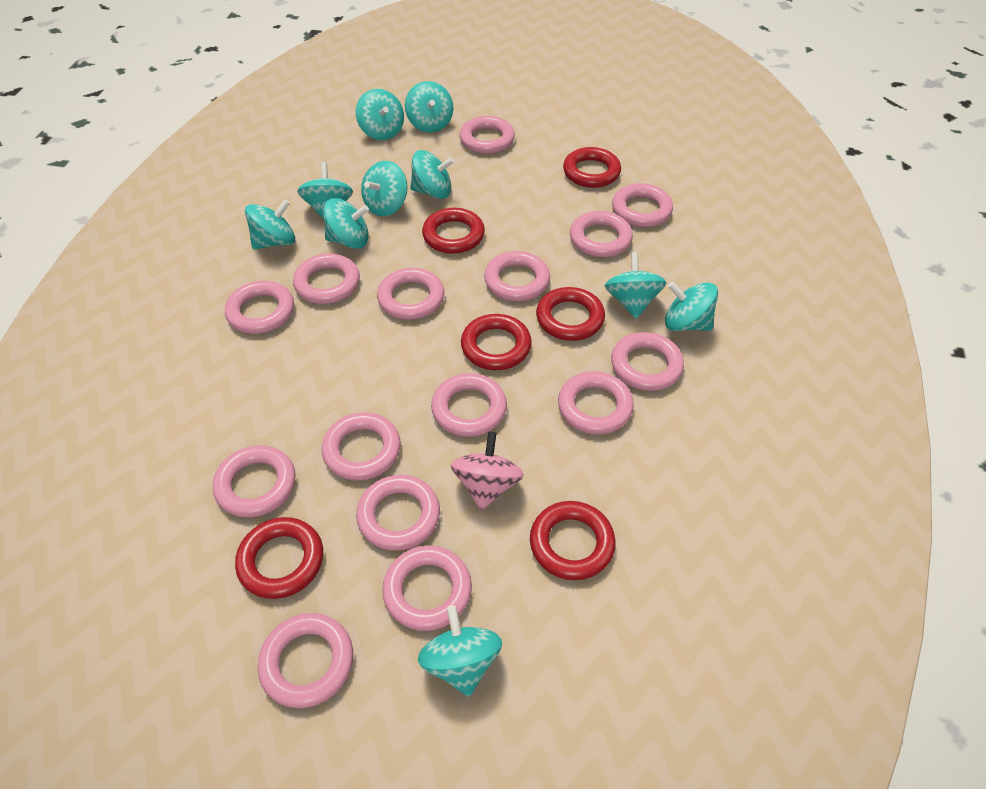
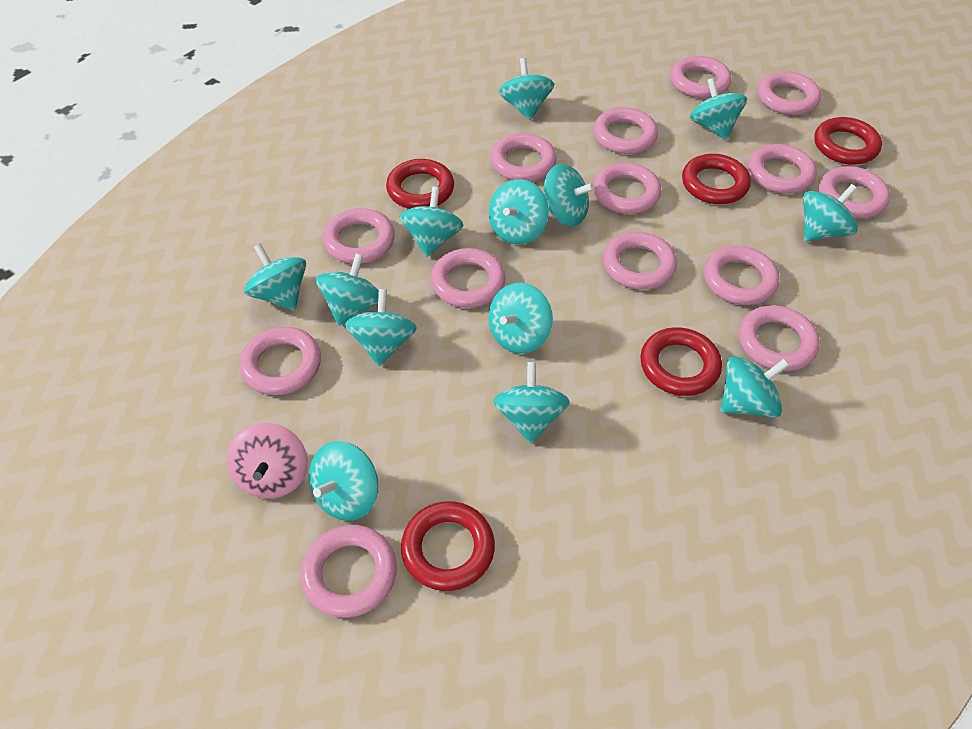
pink ring: [213,445,296,518] [225,281,294,334] [258,613,353,708] [293,254,360,304] [322,412,401,481] [356,475,440,551] [377,268,444,320] [382,545,472,631] [431,373,507,437] [459,116,515,154] [484,251,550,301] [558,371,634,434] [570,211,633,257] [611,332,684,391] [612,183,673,227] = 15 -> [239,327,321,395] [301,525,397,618] [323,208,395,264] [431,248,506,308] [490,133,557,181] [593,162,661,214] [594,107,658,154] [603,232,677,290] [670,56,731,98] [704,246,780,305] [739,305,820,371] [748,144,817,194] [758,71,821,115] [819,166,890,218] = 14
red ring: [235,517,323,599] [422,208,485,254] [461,314,532,370] [530,501,616,580] [536,287,605,341] [563,147,621,188] = 6 -> [386,159,454,209] [401,501,495,591] [640,327,722,396] [682,154,751,204] [814,117,882,165] = 5
turquoise spinning top: [245,199,295,249] [297,162,353,220] [323,198,369,249] [356,89,404,140] [361,161,407,216] [405,81,453,132] [410,150,454,199] [418,606,502,697] [605,252,667,319] [665,282,718,331] = 10 -> [244,243,306,311] [309,441,379,521] [315,253,379,326] [345,289,417,366] [399,187,464,257] [488,283,553,354] [489,179,549,244] [493,362,570,444] [499,58,554,120] [543,164,595,226] [690,78,747,140] [720,356,789,418] [803,184,858,242] = 13

